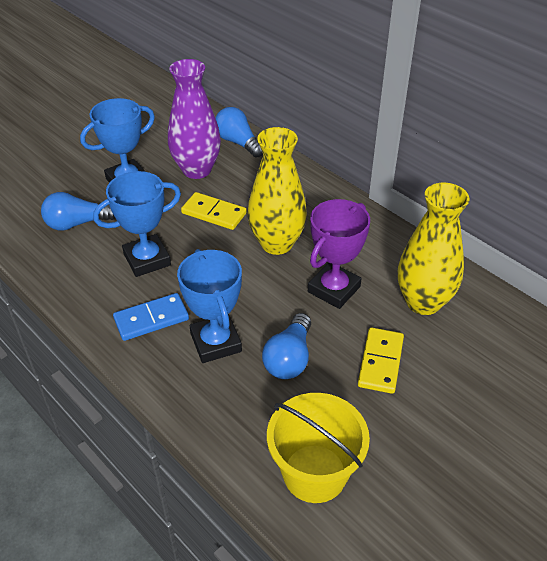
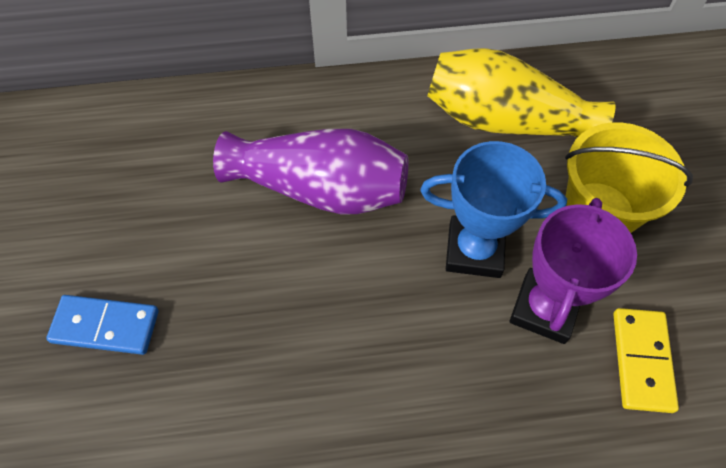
blue light bulb: [41,192,115,231] [215,107,263,158] [262,313,311,379] = 3 -> none = 0
blue trophy: [80,98,155,183] [93,171,181,277] [177,249,242,363] = 3 -> [420,141,567,278] = 1
yellow domino: [181,192,247,230] [358,327,404,394] = 2 -> [613,308,679,413] = 1
yellow vase: [248,127,307,255] [398,183,469,315] = 2 -> [427,48,615,138] = 1

